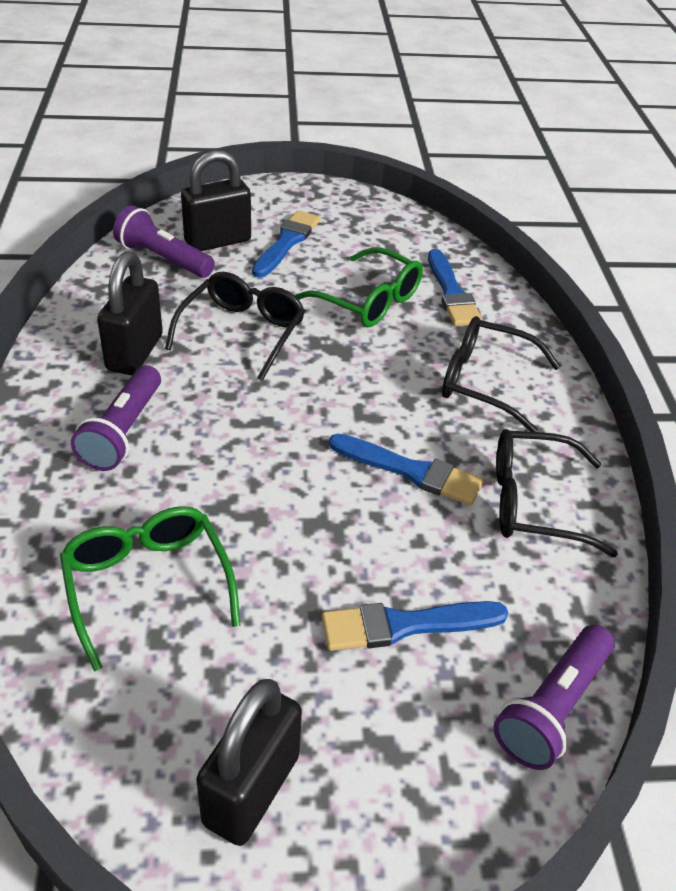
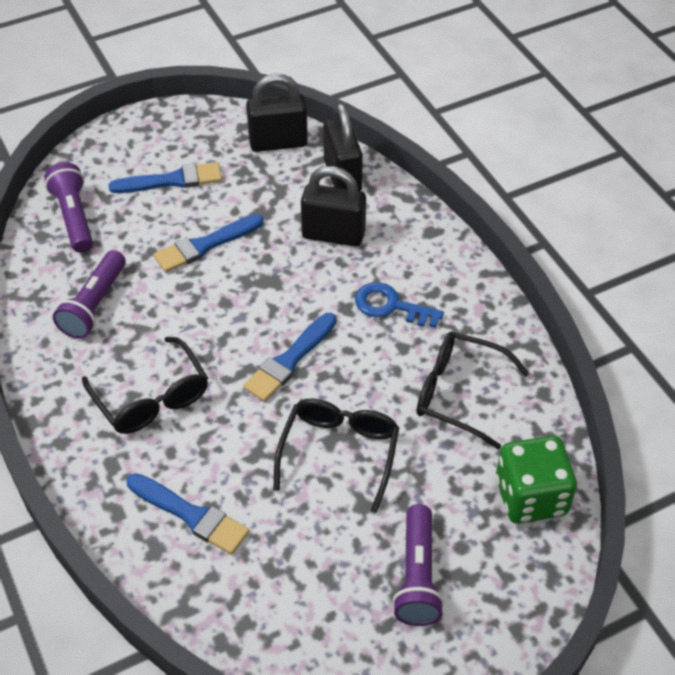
blue key: none = 0 -> [355,282,444,328] = 1
green dice: none = 0 -> [496,436,577,524] = 1
green glasses: [60,506,241,671] [295,247,423,327] = 2 -> none = 0

